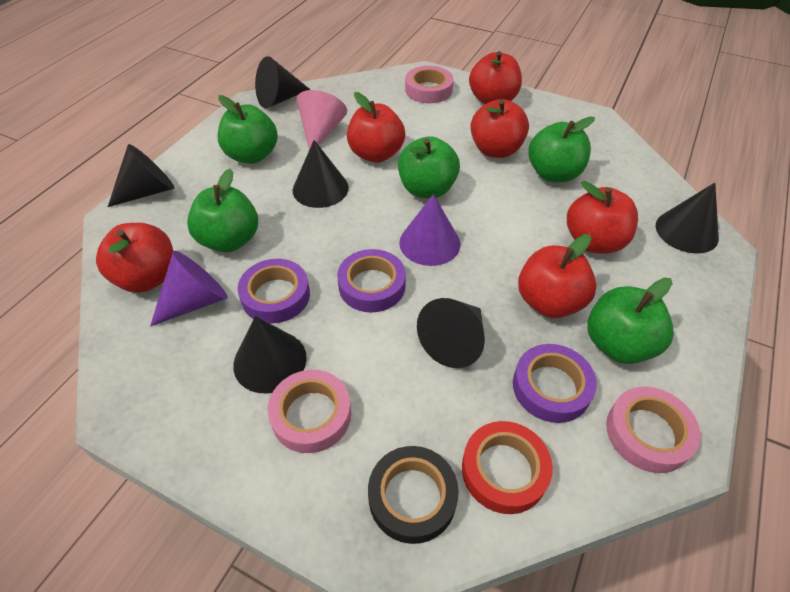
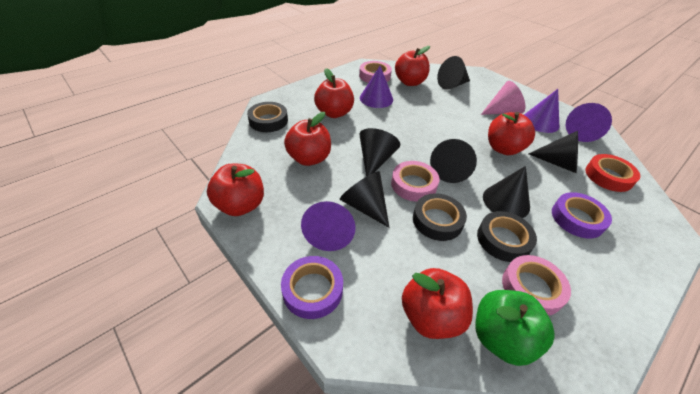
black tape: [368,446,459,544] = 1 -> [247,102,288,132] [413,193,467,241] [477,211,537,262] = 3
green apple: [187,169,258,252] [217,95,278,164] [398,136,460,199] [528,116,595,182] [587,278,674,364] = 5 -> [475,290,555,366] = 1
purple cone: [150,251,227,326] [399,194,461,266] = 2 -> [301,201,356,251] [360,66,393,108] [524,89,559,133] [566,103,612,142] = 4
purple tape: [238,259,310,323] [337,249,406,312] [513,344,597,423] = 3 -> [281,256,343,319] [552,192,612,239] = 2

